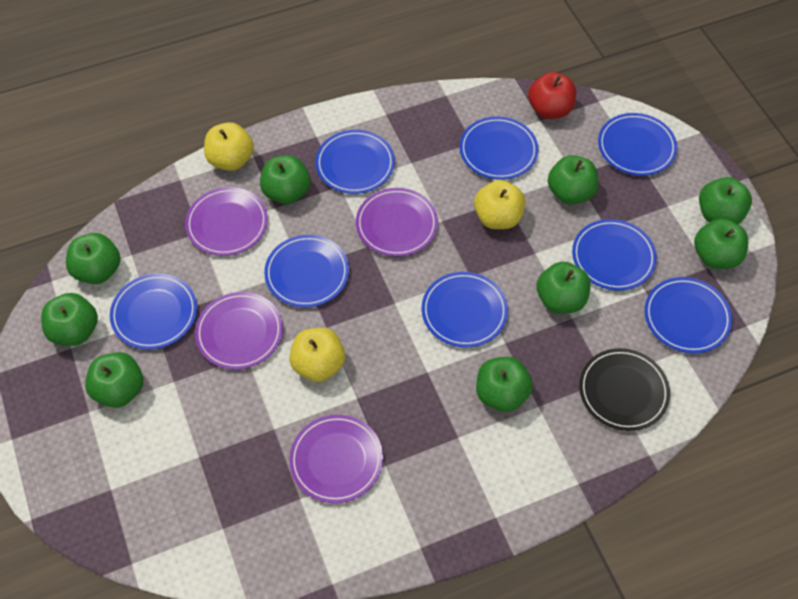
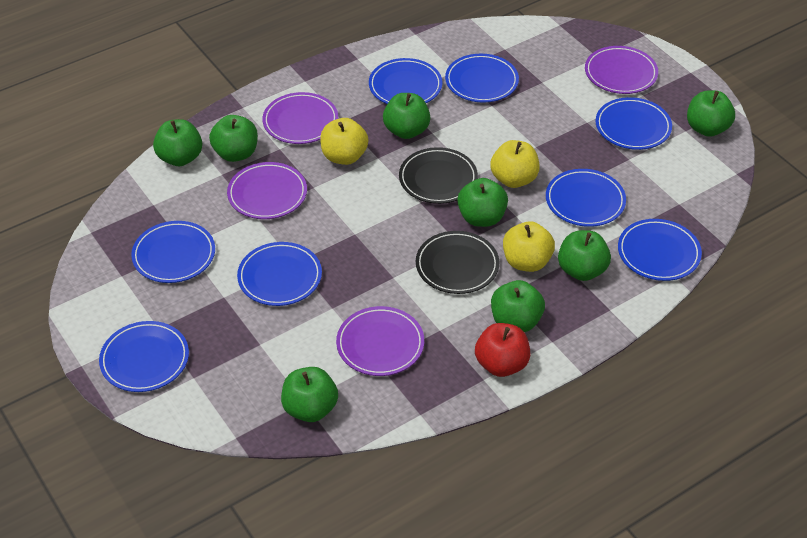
black plate: [579,348,670,431] = 1 -> [399,147,478,204] [416,231,499,294] = 2
green apple: [41,293,98,346] [66,233,120,284] [85,352,143,408] [260,155,311,204] [476,357,533,412] [537,262,591,314] [548,155,598,204] [694,218,748,269] [699,177,752,224] = 9 -> [153,119,202,166] [209,115,258,162] [281,367,338,422] [383,93,430,139] [457,178,508,227] [491,280,545,332] [558,230,611,281] [687,90,735,137] = 8

